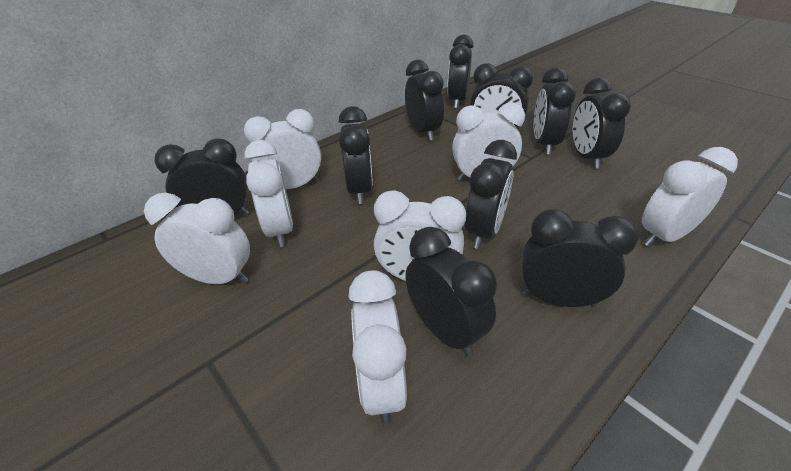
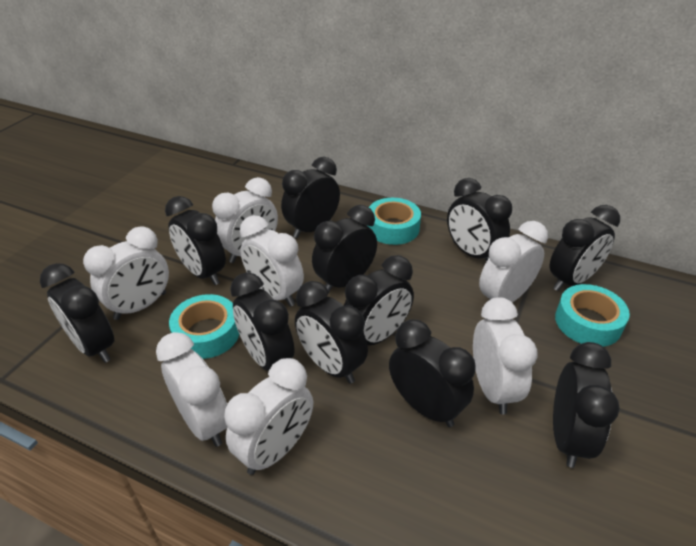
black clock: [154,138,249,216] [339,106,373,204] [405,60,444,141] [405,227,497,356] [447,35,474,109] [465,140,517,249] [469,63,533,127] [522,209,638,307] [534,68,576,155] [572,78,631,169] = 10 -> [40,263,114,363] [165,196,226,285] [230,272,295,370] [281,157,340,238] [295,281,368,384] [312,205,377,291] [344,255,414,345] [389,319,476,427] [447,178,512,262] [549,205,620,291] [553,342,620,468] = 11
turquoise tape: none = 0 -> [169,294,239,359] [367,198,421,245] [555,284,630,347] = 3

